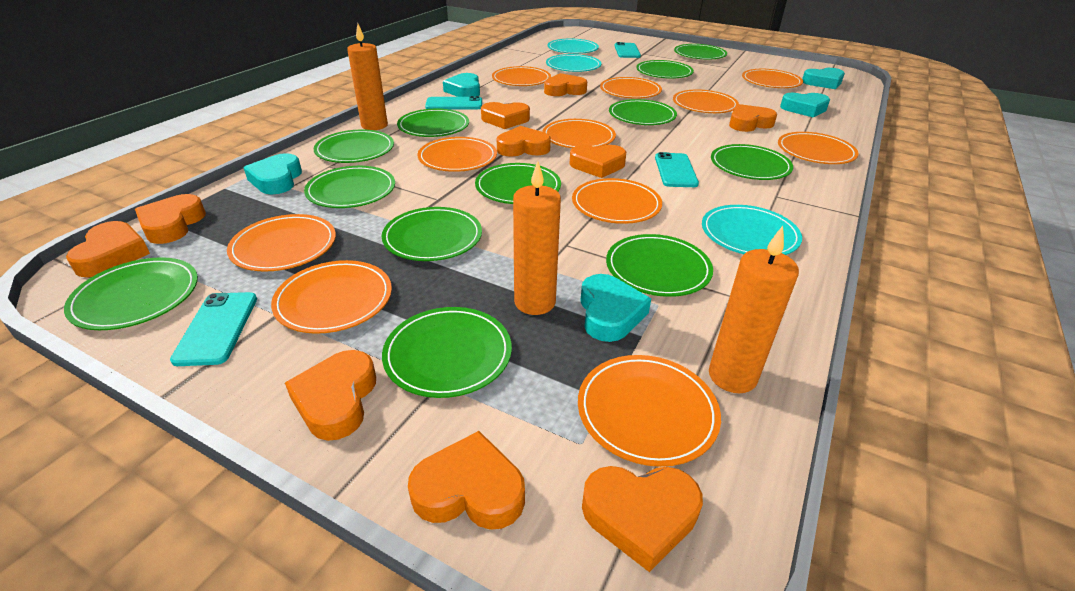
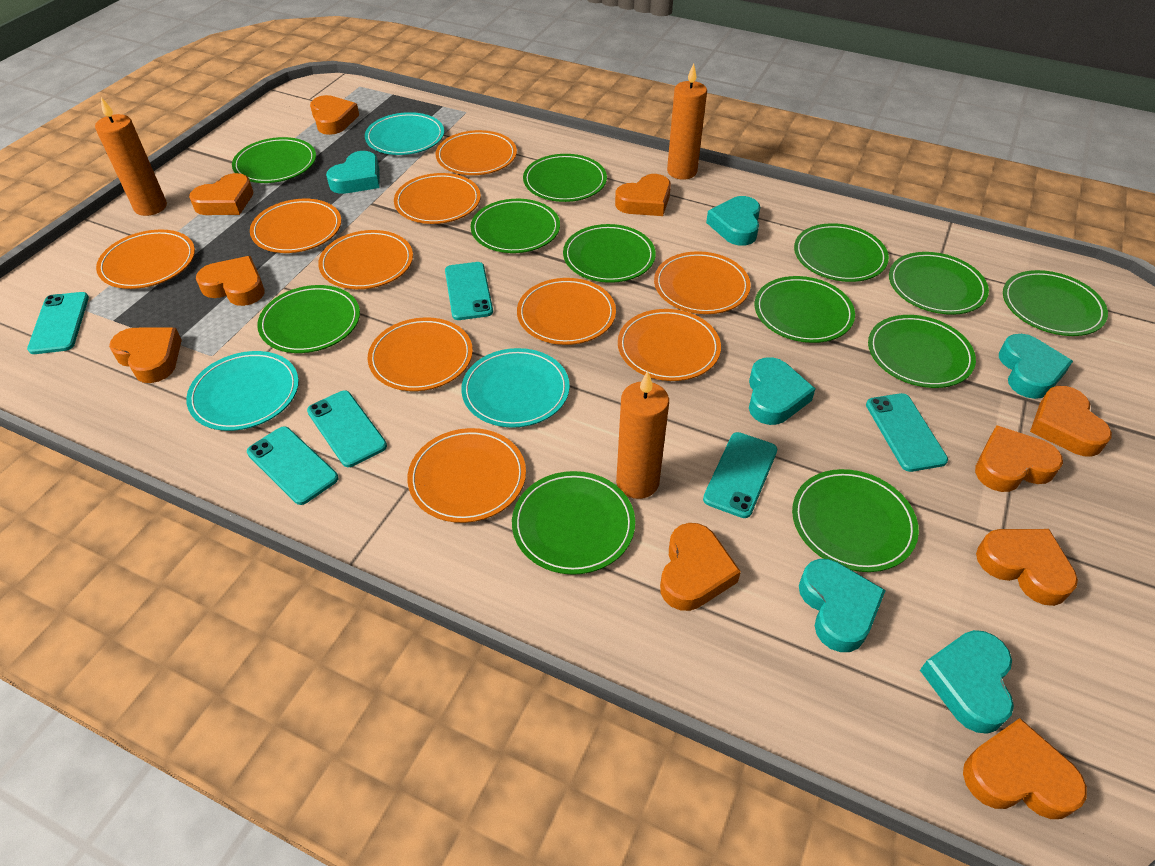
orange plate: [227,214,336,272] [271,260,392,334] [417,137,497,172] [492,66,551,86] [543,119,616,148] [572,178,662,224] [578,355,721,467] [600,77,662,99] [673,90,739,113] [742,69,803,88] [778,132,859,164] = 11 -> [96,230,195,289] [250,199,341,253] [318,230,413,289] [368,317,473,391] [394,173,481,224] [407,428,526,523] [435,130,517,175] [517,278,616,345] [618,309,721,381] [654,251,751,314] = 10
turquoise heart: [243,153,302,194] [443,73,480,97] [580,274,651,342] [780,93,830,118] [802,68,845,89] = 5 -> [326,151,380,194] [706,196,760,246] [749,357,815,425] [799,559,886,652] [920,630,1014,734] [999,334,1073,399] = 6
turquoise phone: [170,292,257,366] [425,96,482,110] [614,42,641,58] [655,152,699,187] = 4 -> [27,292,89,354] [247,426,338,505] [307,390,387,467] [445,262,493,320] [703,432,777,518] [866,393,948,472] = 6

